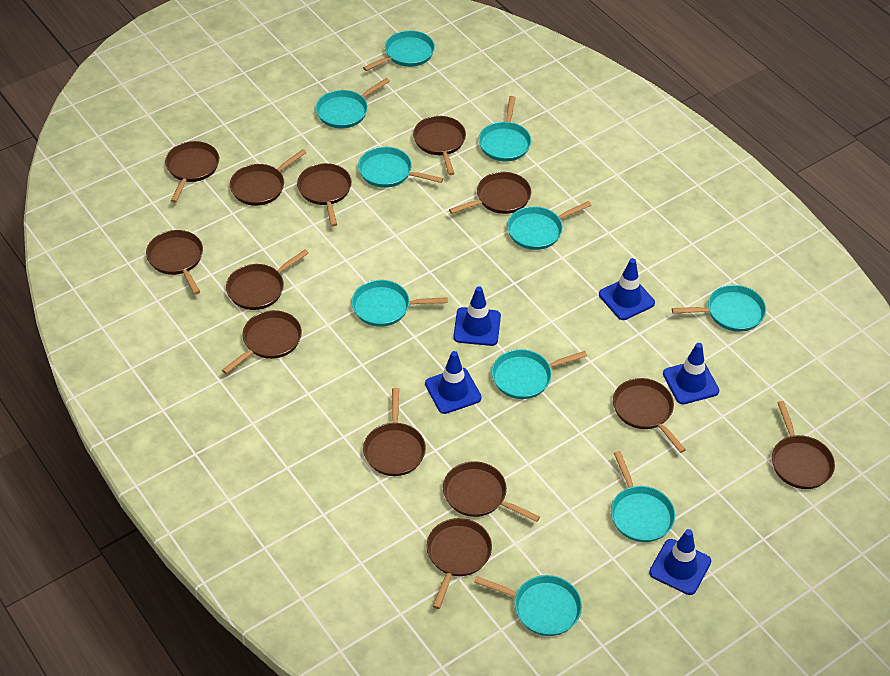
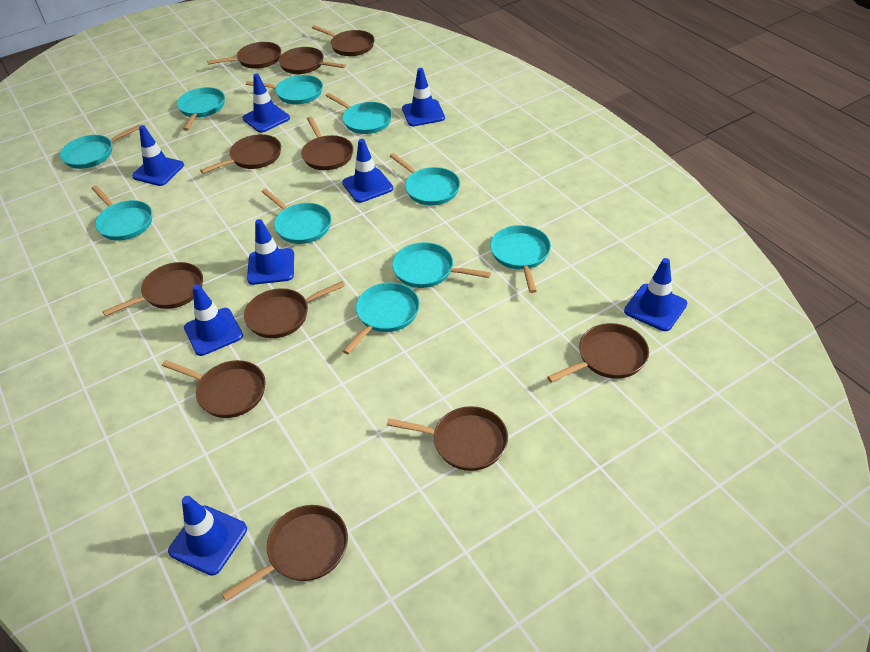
blue traffic cone: [425,351,482,414] [453,286,501,346] [599,258,655,320] [649,529,711,595] [663,343,719,404] = 5 -> [132,125,184,186] [168,496,247,576] [184,284,243,356] [243,73,290,133] [247,219,294,285] [342,139,393,203] [402,68,445,126] [624,258,687,331] = 8
brown pan: [146,230,203,295] [165,141,219,203] [222,310,302,374] [226,249,309,310] [230,149,306,206] [297,163,352,226] [363,388,426,476] [413,116,466,175] [426,518,492,609] [443,461,540,522] [449,172,531,214] [613,378,686,453] [772,401,835,489] = 13 -> [102,262,203,316] [162,360,266,418] [200,134,281,174] [207,42,281,69] [222,505,348,602] [244,281,345,338] [279,47,346,74] [301,116,353,170] [312,25,375,56] [387,406,508,471] [547,323,649,383] = 11

